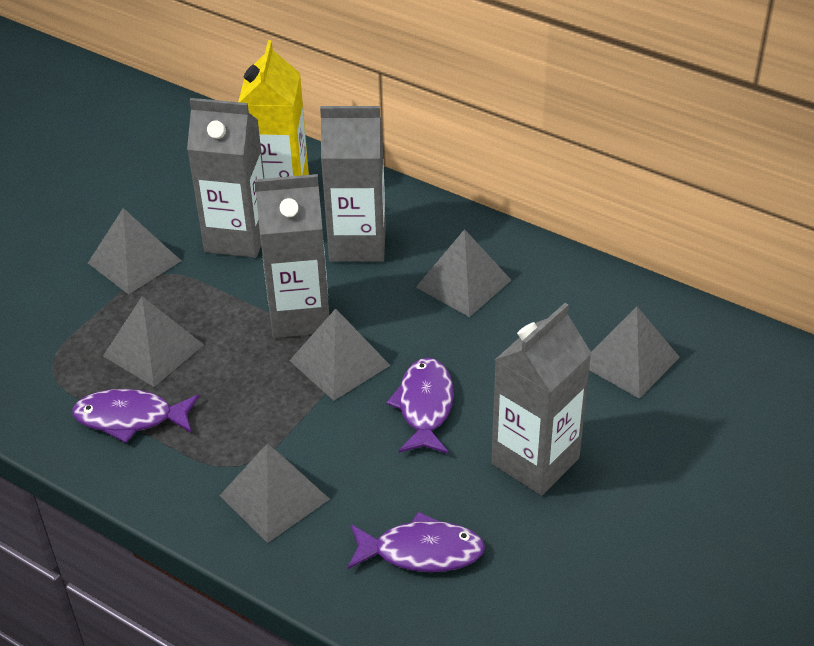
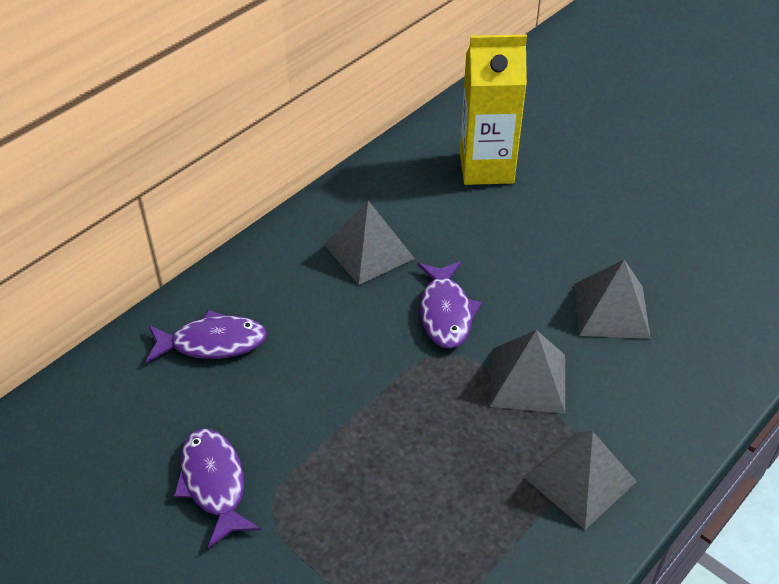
grey carton: [187,98,264,258] [255,174,329,338] [320,106,386,262] [492,303,592,495] = 4 -> none = 0
grey pyramid: [88,208,181,294] [103,296,204,387] [219,444,330,543] [289,309,391,401] [416,229,511,317] [589,306,680,399] = 6 -> [324,201,415,285] [489,330,565,414] [524,431,637,530] [574,260,651,339] = 4

